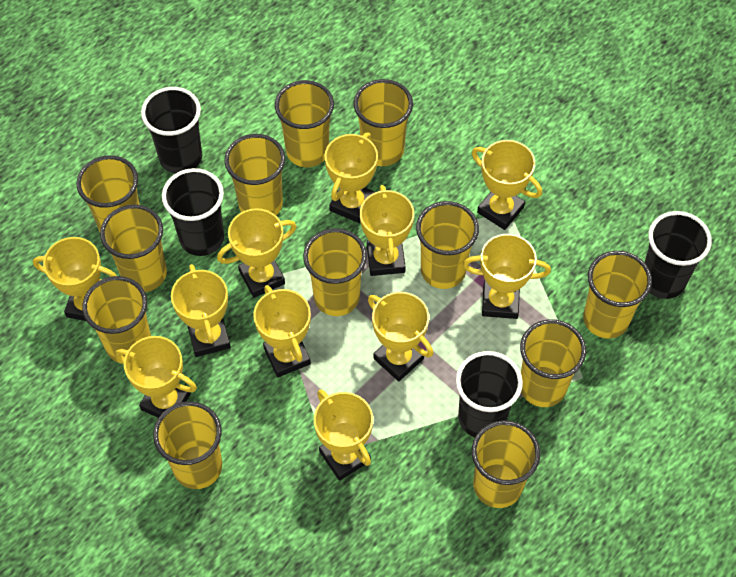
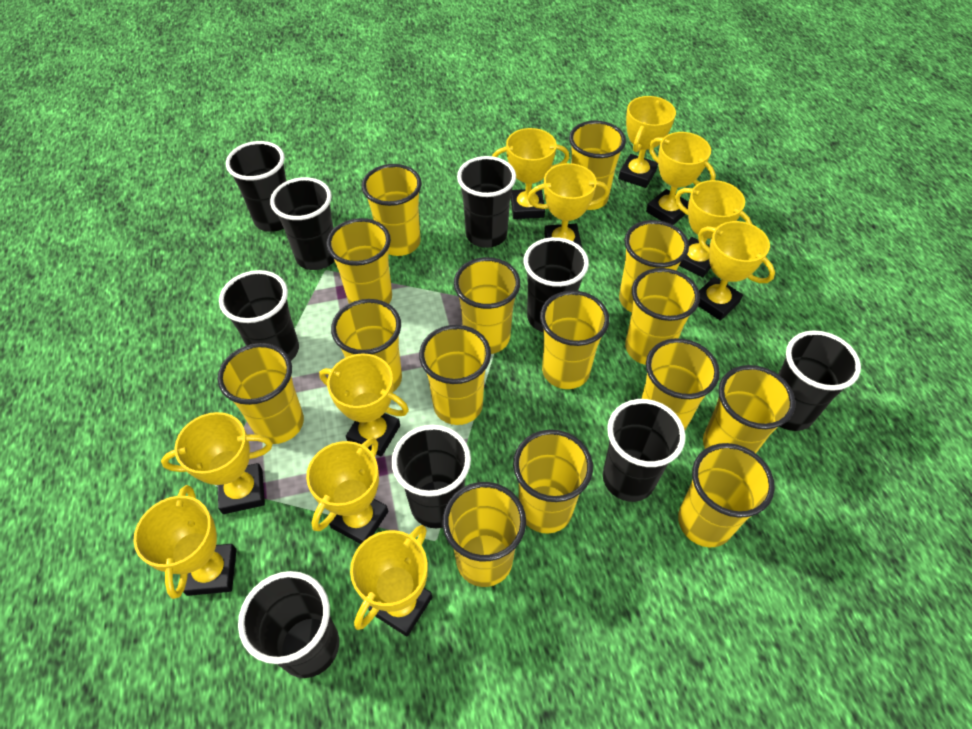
black cup: [141,87,202,174] [162,168,224,256] [456,351,523,437] [644,211,712,299] = 4 -> [219,270,299,361] [226,141,286,232] [238,571,339,678] [270,177,334,270] [391,425,471,528] [457,156,516,248] [524,237,589,332] [603,399,686,502] [778,330,861,431] = 9
yellow cup: [76,155,140,232] [82,276,151,364] [100,205,167,292] [153,401,222,489] [224,134,285,215] [275,80,334,167] [303,228,367,316] [354,79,413,166] [416,201,479,289] [472,420,540,508] [520,319,586,407] [583,251,652,339] = 12 -> [218,343,304,444] [327,218,392,304] [331,299,402,392] [362,164,422,256] [419,325,491,425] [443,482,526,587] [454,257,520,354] [513,430,593,534] [540,291,609,389] [569,121,626,210] [619,220,689,313] [625,268,700,365] [641,338,720,430] [678,443,775,547] [703,365,795,453] = 15

